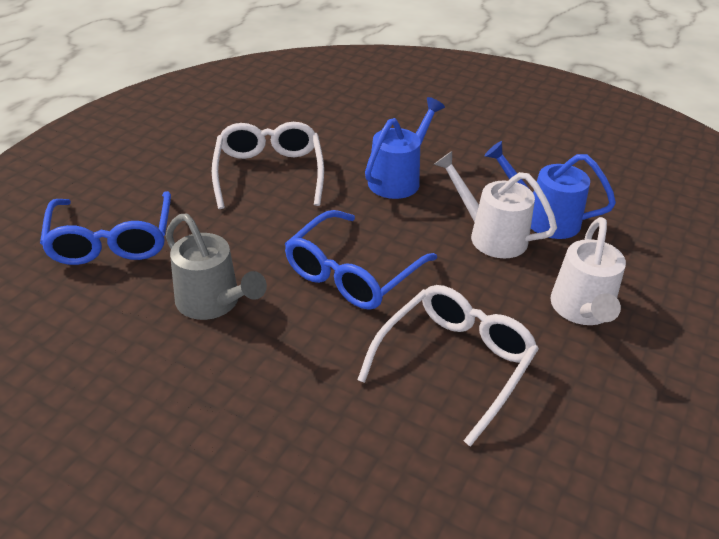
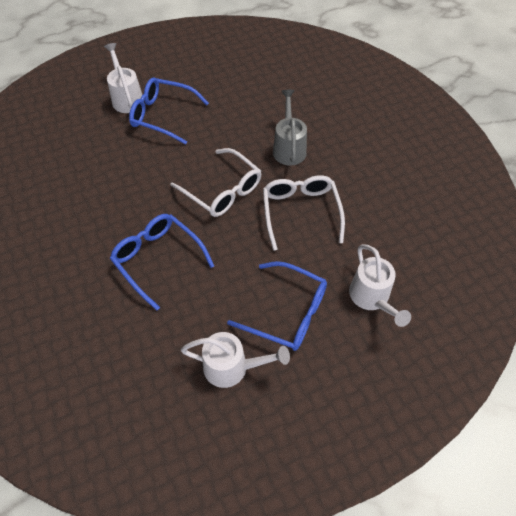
blue glasses: [40,191,171,265] [285,210,437,310] = 2 -> [110,214,214,311] [129,78,209,145] [227,261,327,351] = 3
blue watering can: [365,97,445,199] [484,141,616,239] = 2 -> none = 0
white watering can: [434,151,557,258] [550,217,626,325] = 2 -> [104,43,142,113] [181,332,290,388] [349,244,411,327] = 3

